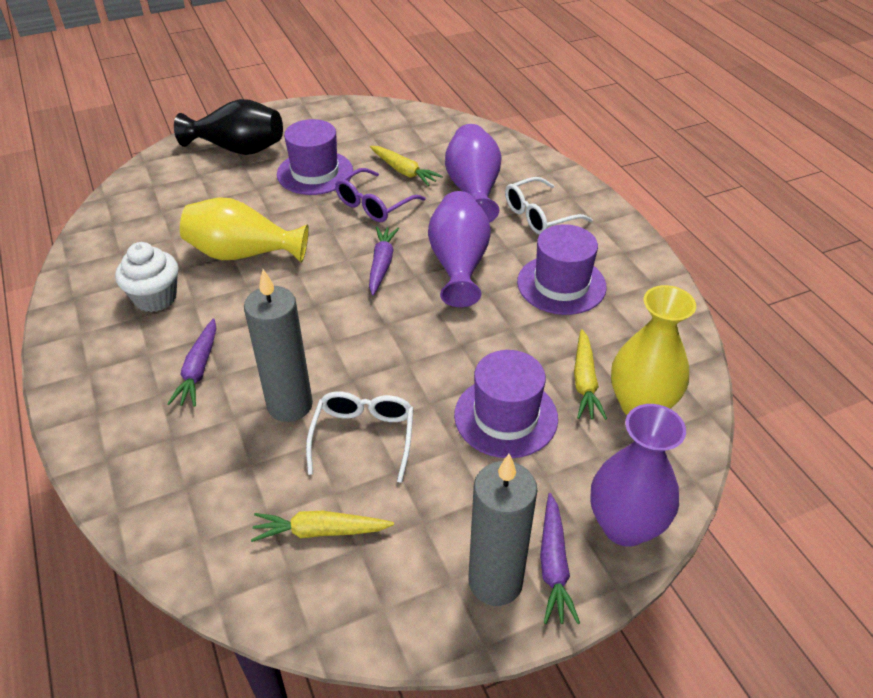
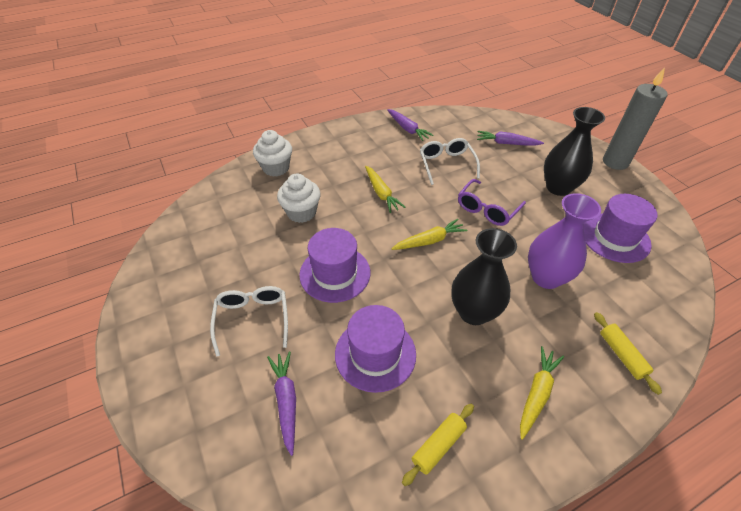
black vase: [174,99,283,155] = 1 -> [451,228,517,325] [544,107,605,196] = 2
grey candle: [244,269,313,422] [468,454,537,606] = 2 -> [603,67,668,170] = 1
purple vase: [428,191,491,307] [445,124,502,223] [590,404,686,547] = 3 -> [528,193,601,289] = 1
white cupcake: [115,242,178,312] = 1 -> [253,130,292,177] [277,173,321,223] = 2
yellow rolling pin: none = 0 -> [402,404,474,486] [594,312,662,395] = 2
yellow vase: [180,197,309,263] [611,285,696,415] = 2 -> none = 0

